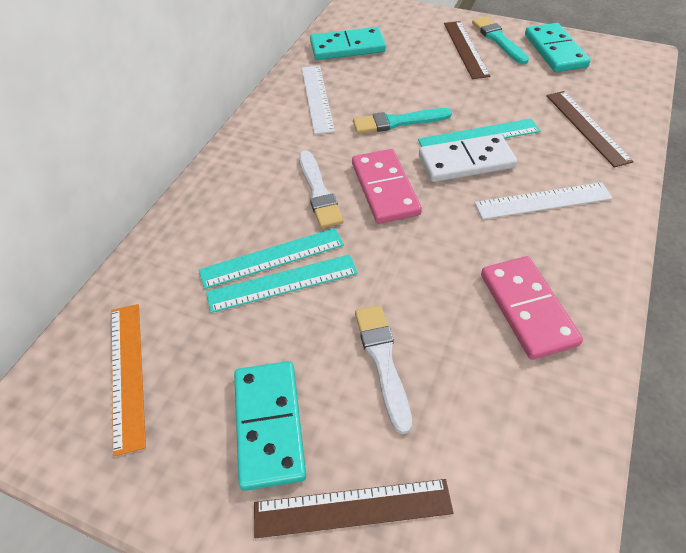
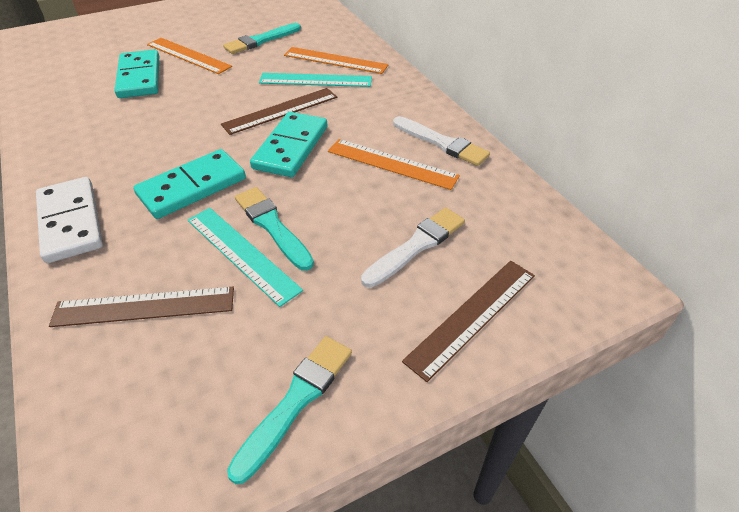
orange ruler: [111,304,146,456] = 1 -> [147,38,232,74] [284,47,388,74] [328,139,460,190] = 3
pink domino: [352,149,422,224] [481,256,583,360] = 2 -> none = 0
turquoise brush: [353,108,452,134] [472,16,529,64] = 2 -> [223,23,301,54] [227,336,352,484] [235,187,314,271] = 3
turquoise ruler: [199,228,344,289] [206,254,358,313] [418,119,540,147] = 3 -> [188,208,303,307] [259,73,372,87] = 2
white ruler: [302,65,335,134] [475,182,613,219] = 2 -> none = 0

